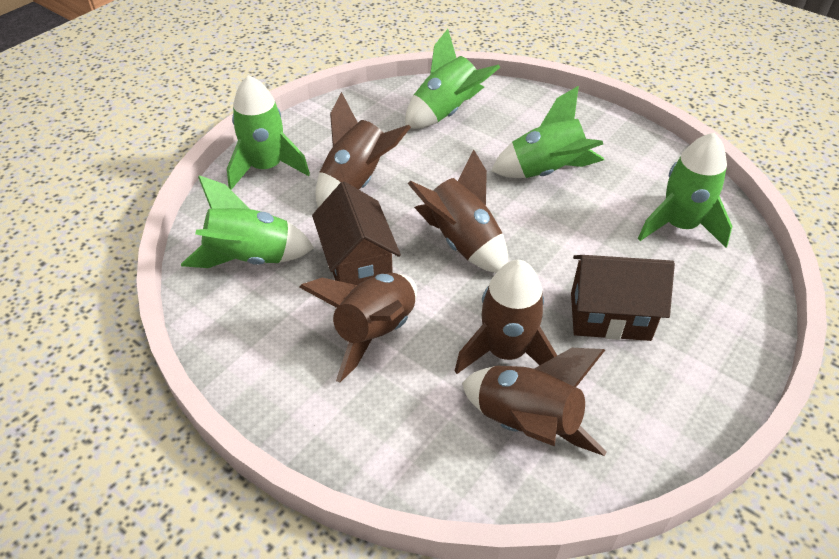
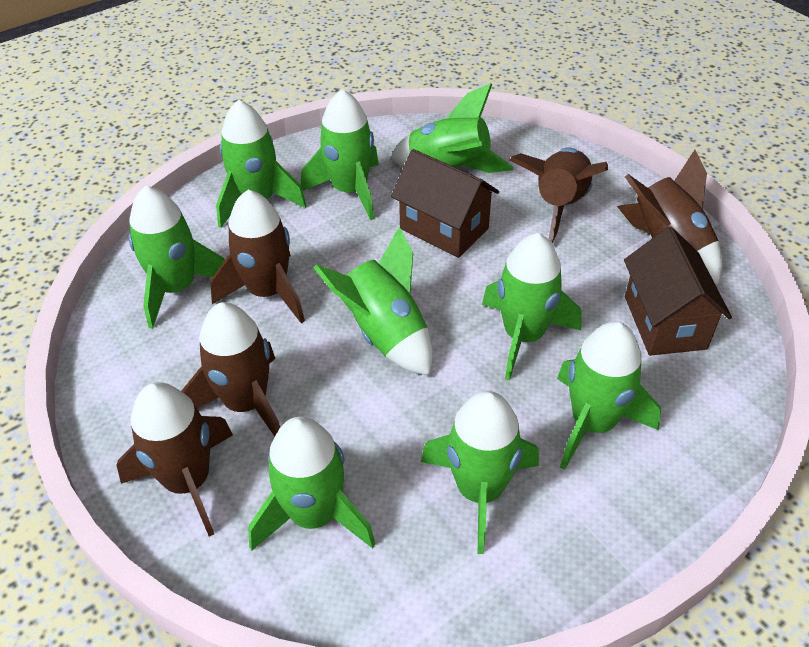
green rocket: [181,175,314,268] [227,75,310,190] [405,29,500,129] [491,86,604,178] [638,133,732,248] = 5 -> [129,186,225,329] [216,100,307,228] [248,416,376,551] [301,89,379,220] [313,227,433,376] [390,83,514,173] [421,391,539,554] [482,233,582,380] [557,322,661,470] = 9

